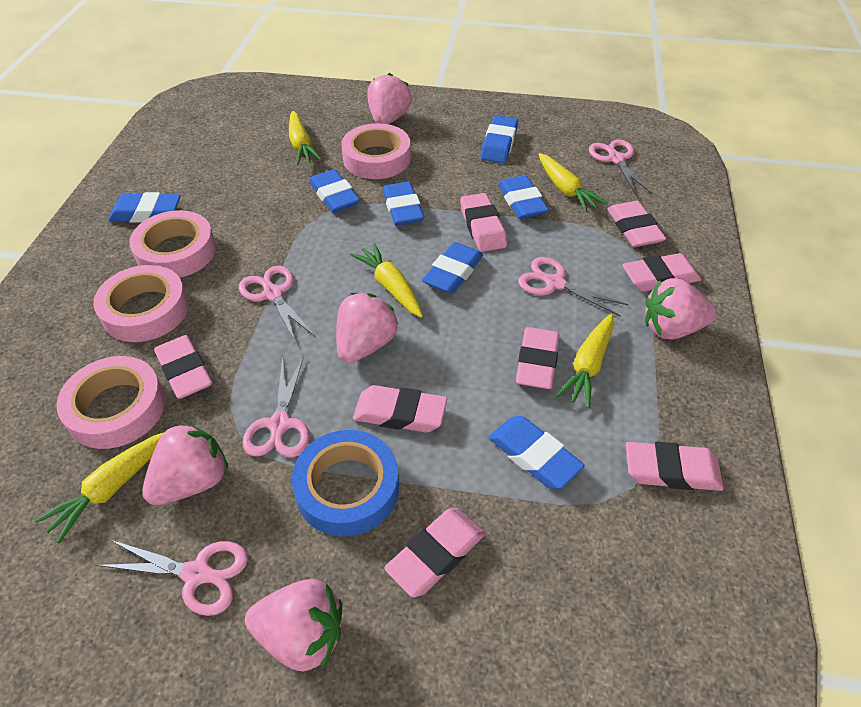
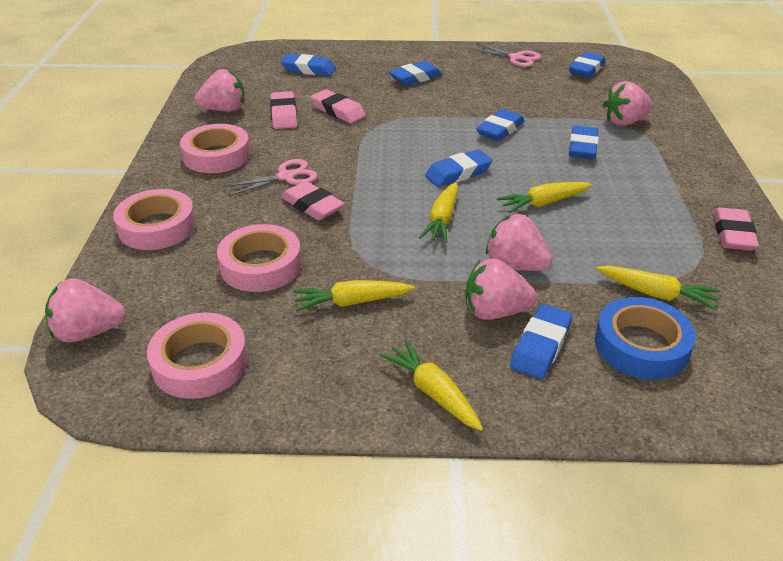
pink eraser: [154,335,212,399] [353,385,447,433] [384,508,485,597] [460,193,507,252] [516,327,559,389] [607,201,666,247] [622,253,701,292] [626,442,724,491] = 8 -> [270,91,297,129] [281,181,345,220] [311,89,366,123] [713,207,759,251] = 4
pink scissors: [97,539,248,616] [239,266,315,343] [243,355,310,457] [518,257,629,317] [589,139,652,196] = 5 -> [223,159,318,196] [471,43,541,67] = 2

